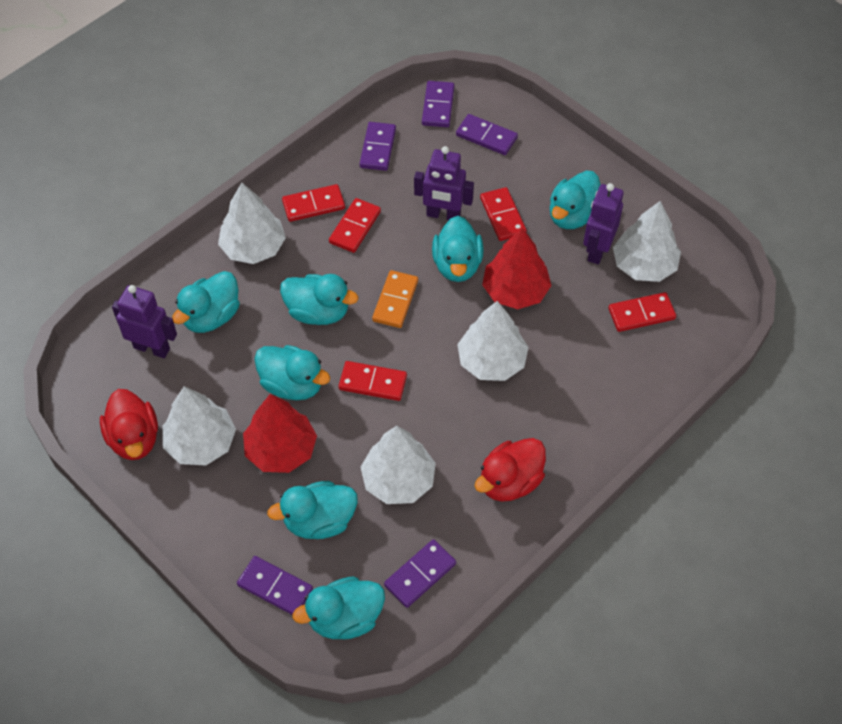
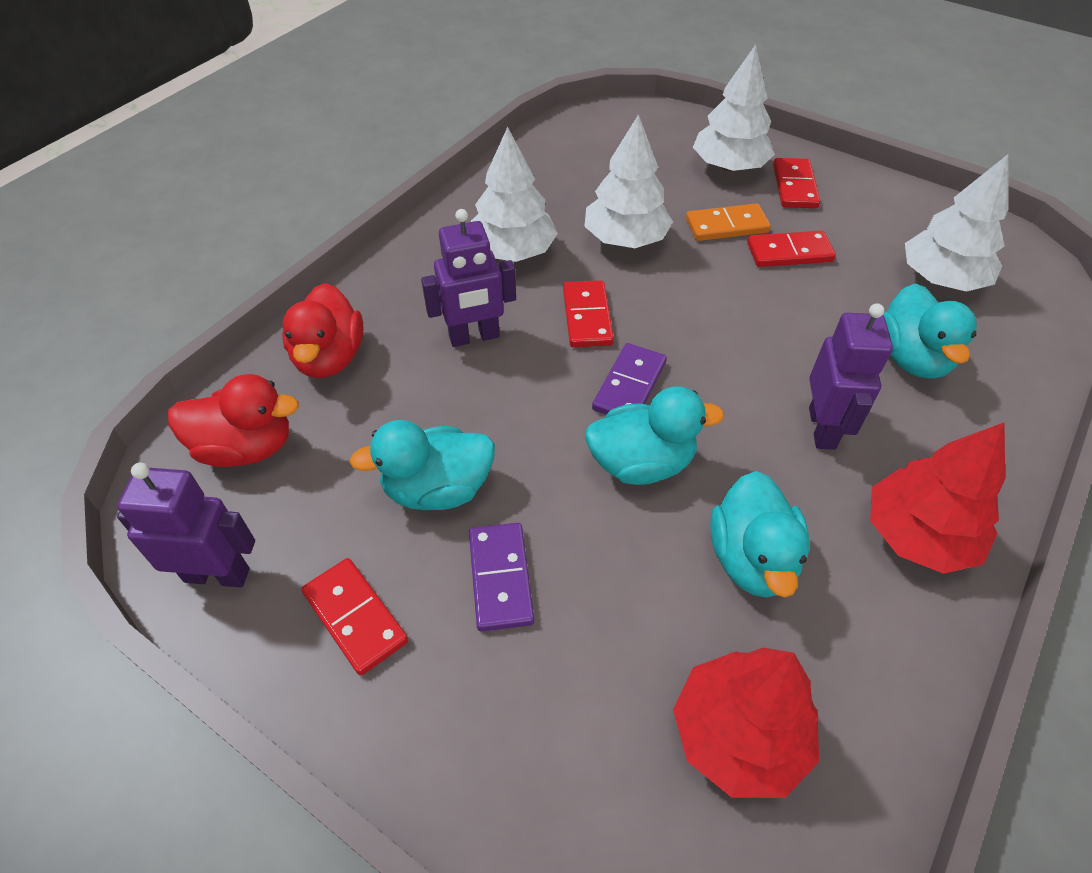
purple domino: [237,556,313,615] [360,122,396,171] [384,539,456,608] [422,81,454,127] [456,114,518,155] = 5 -> [469,523,534,632] [592,343,667,415] = 2
red domino: [282,184,345,222] [329,198,381,253] [339,361,407,401] [480,187,527,241] [608,292,676,332] = 5 -> [301,558,408,676] [563,280,614,347] [747,231,836,267] [773,158,820,208] = 4
turquoise duck: [172,271,240,333] [255,345,330,400] [267,481,358,539] [280,274,358,325] [293,576,385,640] [432,216,484,282] [550,171,601,229] = 7 -> [350,420,495,510] [585,386,724,485] [710,471,810,597] [883,283,977,378] = 4
white tree: [163,386,236,465] [218,183,286,264] [361,426,436,504] [457,301,529,381] [613,201,681,282] = 5 -> [471,127,558,262] [584,114,673,248] [693,45,775,172] [905,154,1008,292] = 4

